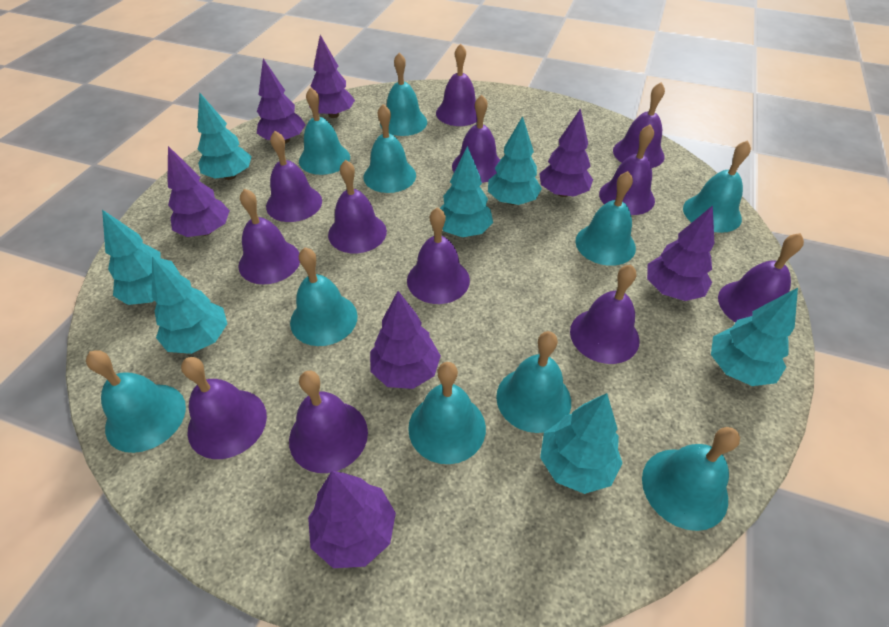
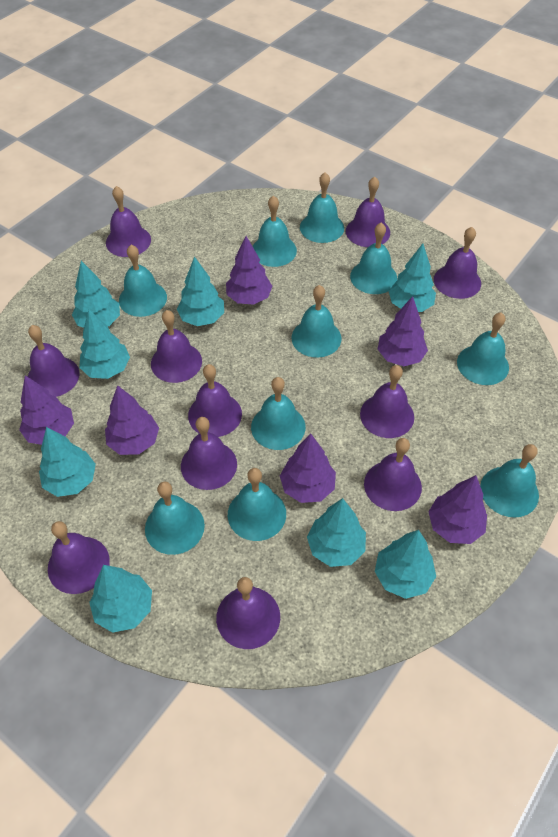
purple bell: [181,357,267,459] [238,189,300,284] [266,131,322,222] [289,371,368,473] [328,160,387,253] [407,207,470,304] [436,44,477,126] [452,95,500,183] [570,264,639,364] [599,125,655,215] [613,82,665,168] [718,233,804,323] = 12 -> [27,325,80,397] [48,521,110,594] [106,186,151,257] [151,310,202,383] [181,417,237,490] [188,364,242,437] [216,577,280,649] [346,177,390,247] [360,365,414,438] [364,438,422,511] [434,227,481,299] = 11
purple tree: [167,146,230,237] [257,58,305,143] [308,471,396,568] [309,35,355,118] [370,291,441,389] [539,108,593,197] [647,205,715,301] = 7 -> [19,375,74,445] [105,385,159,455] [226,236,273,305] [280,434,336,503] [378,296,428,366] [428,475,487,544] = 6
turquoise tree: [102,210,180,305] [152,256,227,354] [197,92,252,180] [440,146,493,237] [488,116,542,205] [540,393,622,494] [711,288,798,386] = 7 -> [39,427,96,497] [72,261,120,328] [79,310,130,379] [89,565,152,633] [177,256,224,326] [307,498,366,567] [375,530,436,599] [389,244,436,312] = 8

